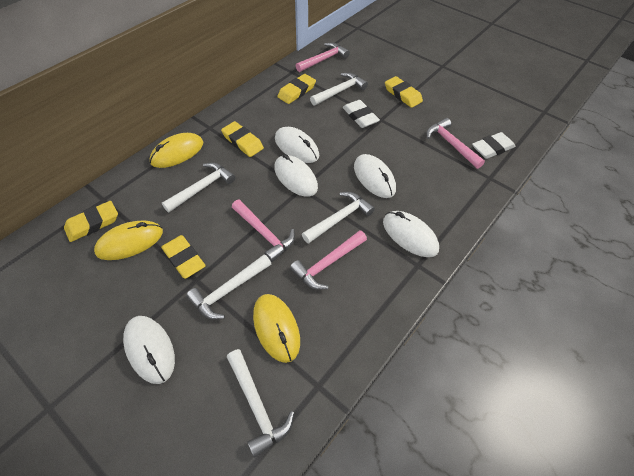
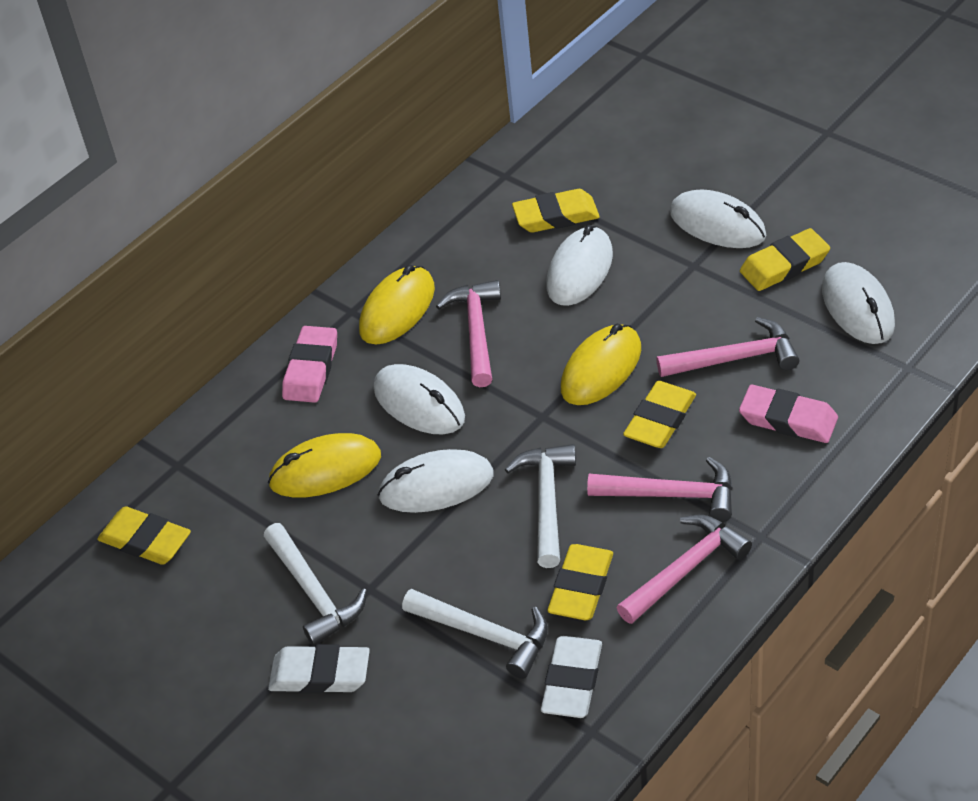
pink eraser: none = 0 -> [282,326,337,403] [739,385,838,443] = 2
white hammer: [162,162,235,212] [186,254,271,319] [227,349,294,457] [302,192,375,244] [310,72,368,106] = 5 -> [264,523,367,646] [402,589,548,679] [505,444,576,568] = 3

